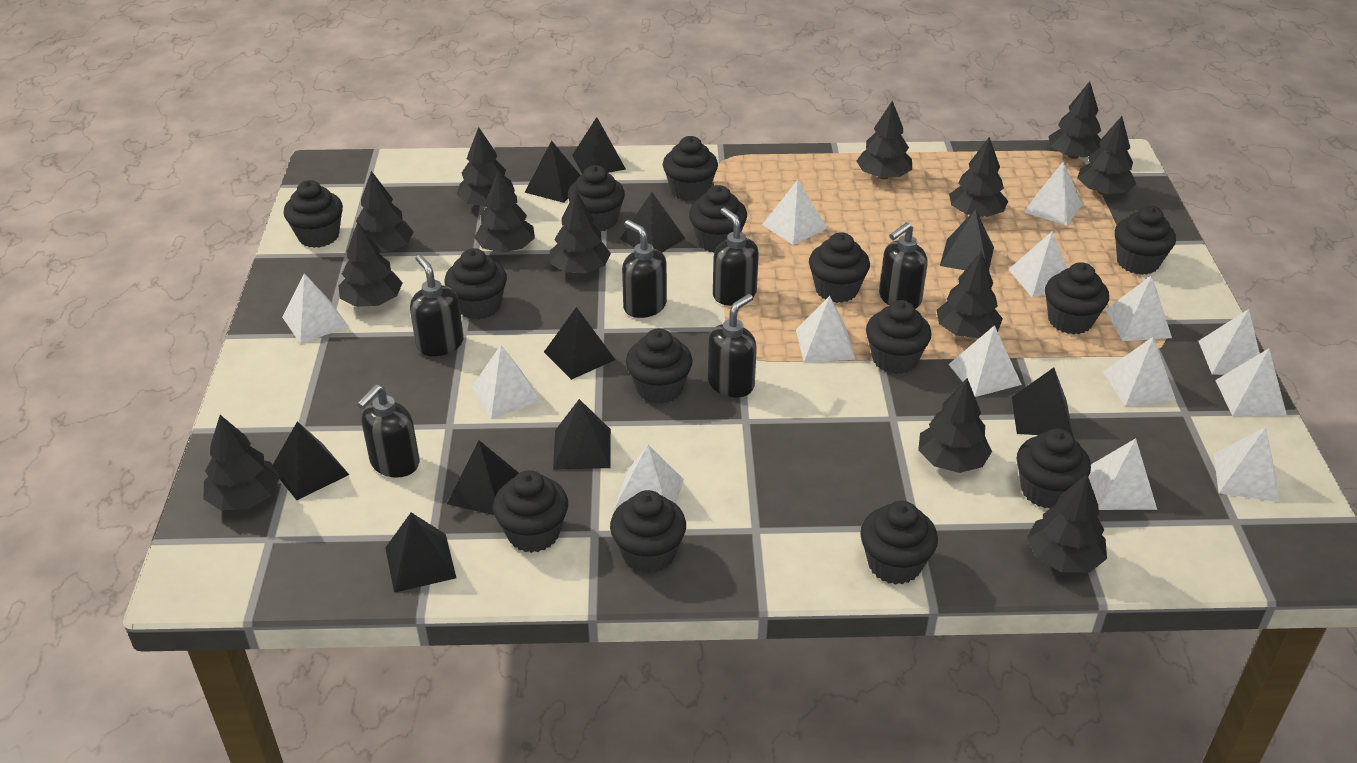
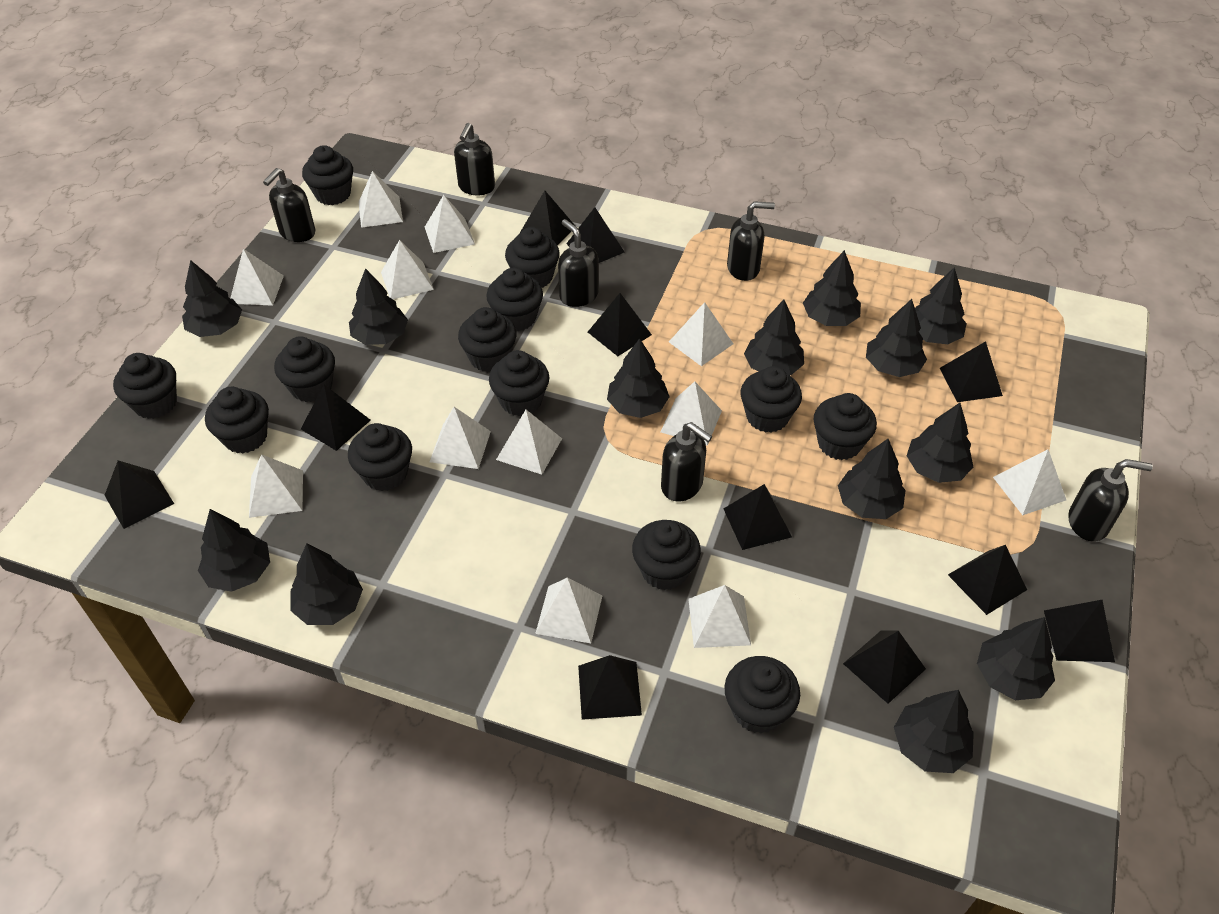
black cupcake: [284,180,343,248] [445,248,507,320] [493,470,568,553] [568,165,625,232] [610,490,686,574] [626,328,692,404] [663,136,718,201] [689,185,747,253] [809,232,870,303] [860,501,938,585] [866,300,932,374] [1017,429,1091,508] [1045,262,1109,335] [1115,206,1176,275] = 14 -> [113,353,177,419] [205,387,269,454] [274,336,335,402] [302,145,353,205] [348,423,412,491] [458,307,517,372] [486,268,543,331] [489,350,550,416] [505,227,560,288] [632,520,701,590] [724,656,800,734] [741,366,802,433] [814,393,877,460] = 13
black pyramid: [273,421,349,500] [385,512,456,593] [447,440,519,515] [524,140,580,203] [544,307,615,380] [553,399,611,470] [572,117,626,174] [620,192,686,253] [940,209,994,270] [1012,368,1073,435] = 10 -> [105,460,174,529] [301,385,371,451] [519,191,575,246] [566,207,624,263] [578,655,642,720] [588,293,652,356] [724,484,792,550] [843,630,926,704] [940,341,1003,402] [948,545,1027,615] [1044,600,1115,662] = 11
white pyramid: [282,273,349,344] [472,345,542,419] [613,445,684,511] [762,180,827,245] [796,296,855,362] [948,325,1022,397] [1008,231,1067,297] [1024,162,1083,226] [1088,438,1157,510] [1103,336,1176,407] [1105,275,1172,341] [1198,309,1260,375] [1214,427,1280,502] [1215,348,1287,416] = 14 -> [231,249,284,306] [249,454,303,518] [358,171,403,228] [381,240,434,299] [425,195,475,253] [430,407,491,469] [496,410,562,475] [535,577,603,643] [661,381,722,446] [669,302,733,366] [688,585,751,648] [993,449,1066,515] = 12

